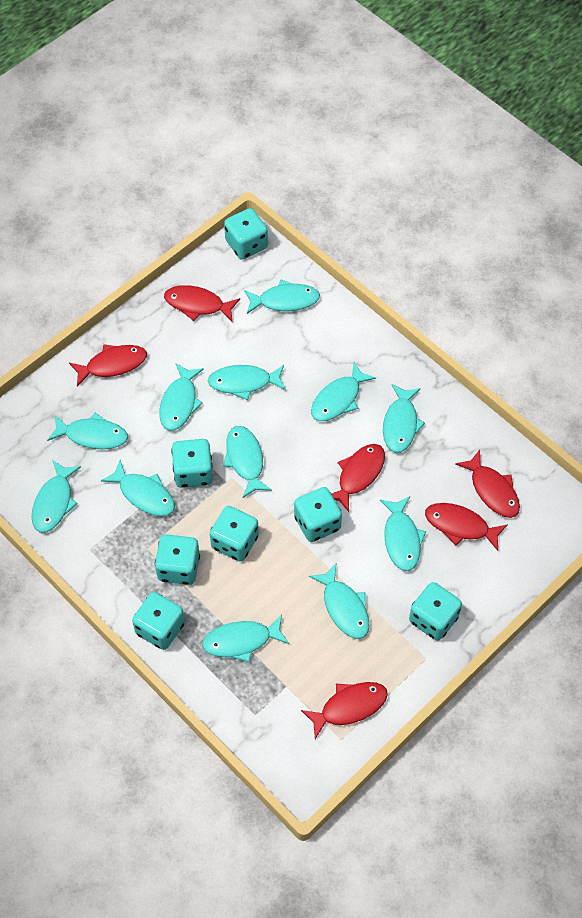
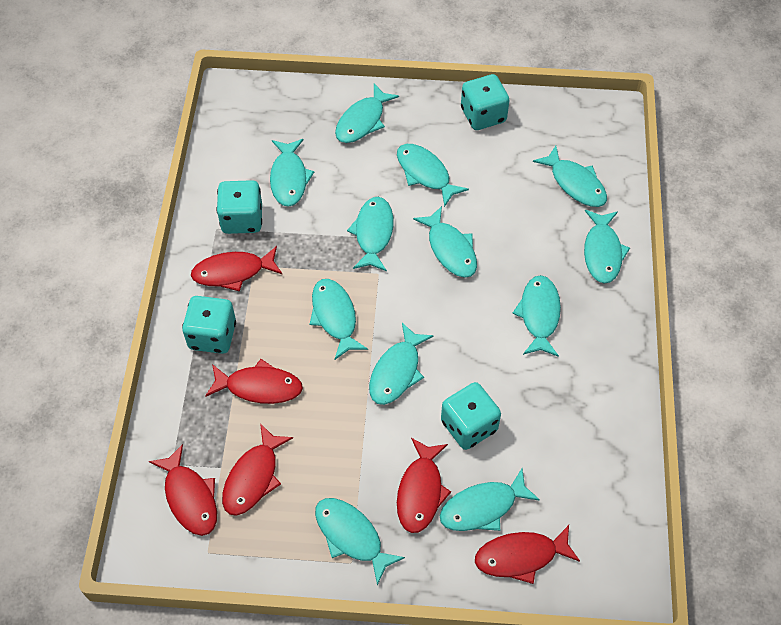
turquoise dice: [132,592,185,650] [155,534,200,585] [171,439,213,488] [210,506,259,562] [224,208,268,260] [294,487,342,542] [409,582,462,641] = 7 -> [182,296,236,354] [216,180,262,234] [441,382,501,450] [461,74,510,130] = 4

